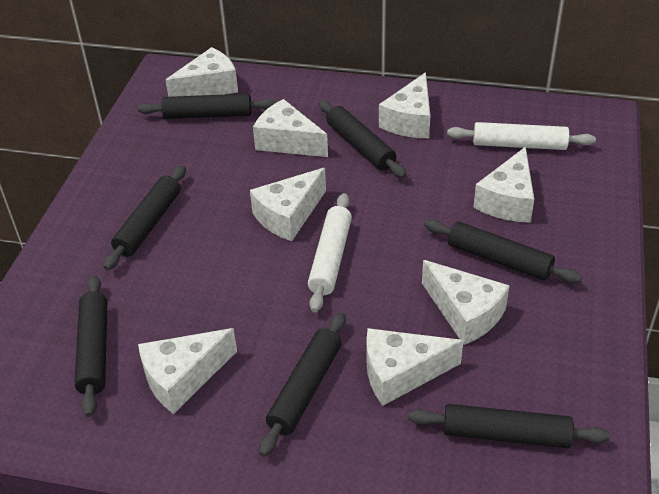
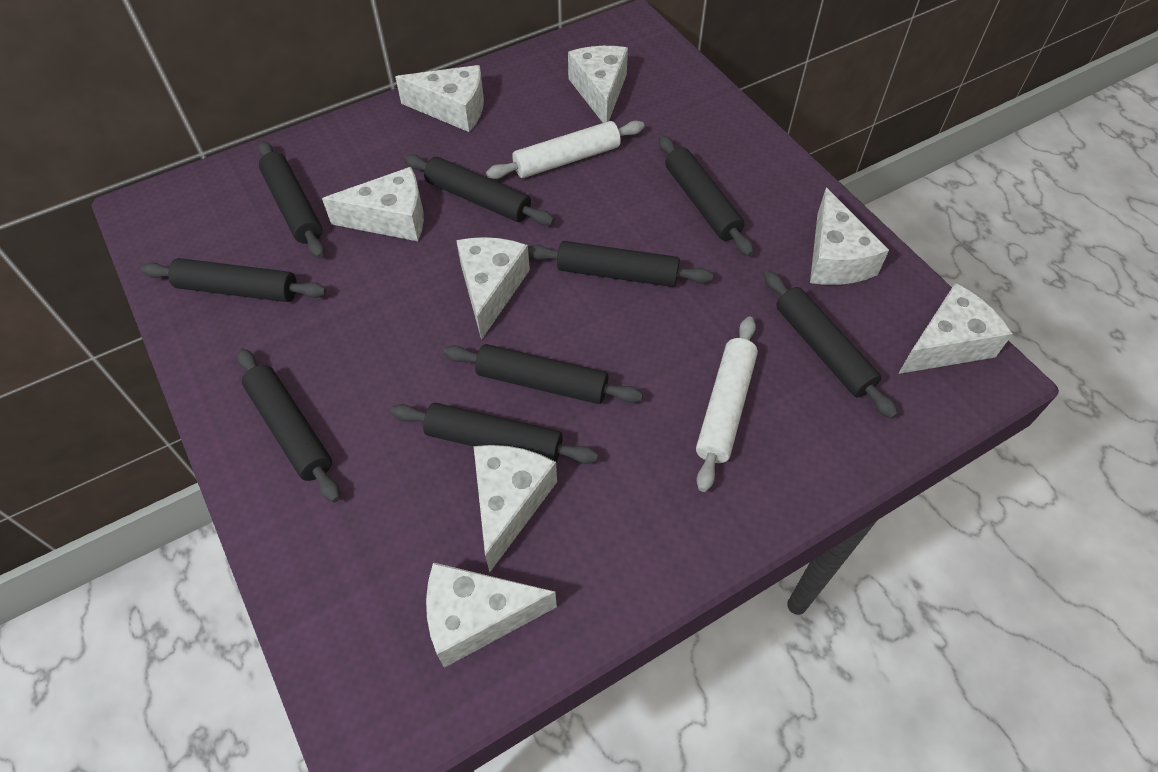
black rolling pin: [74,275,107,417] [103,165,186,270] [137,94,276,119] [259,312,346,457] [319,100,406,178] [408,404,610,448] [424,220,582,283] = 7 -> [141,258,326,302] [237,348,340,502] [258,141,325,258] [391,403,599,464] [404,154,554,226] [444,344,643,404] [528,241,713,287] [659,135,754,256] [764,271,898,419] = 9

